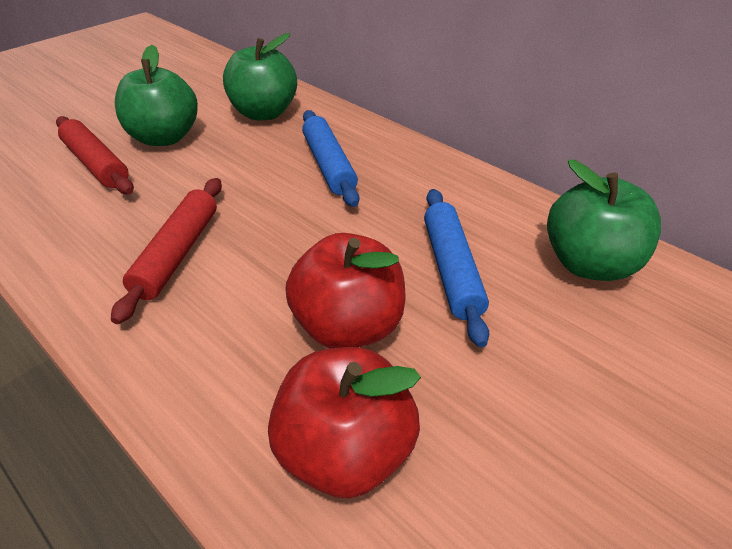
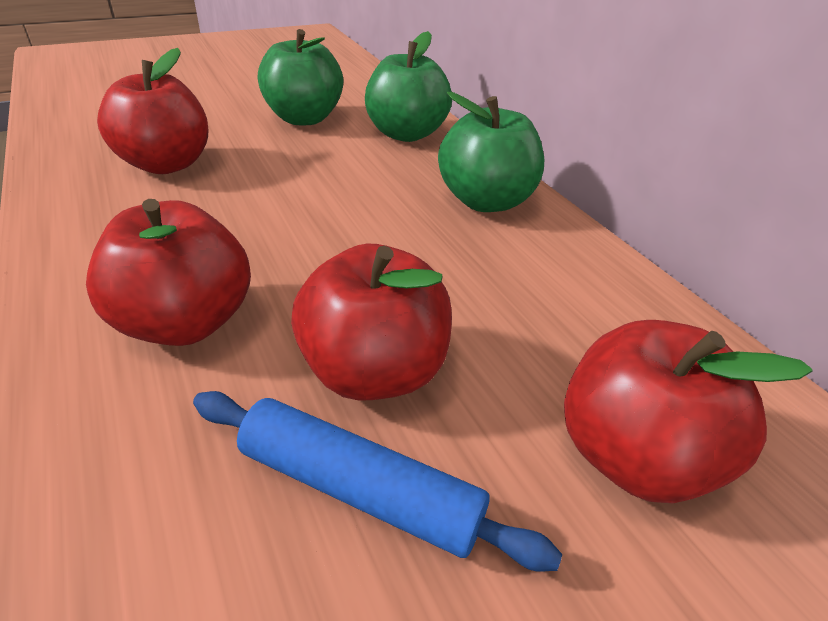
blue rolling pin: [302,110,359,207] [424,189,489,347] = 2 -> [193,391,562,572] = 1
red apple: [268,347,421,498] [286,233,406,349] = 2 -> [86,199,251,346] [97,48,208,174] [291,244,452,400] [564,320,812,503] = 4
red rolling pin: [56,116,134,194] [111,178,222,324] = 2 -> none = 0

